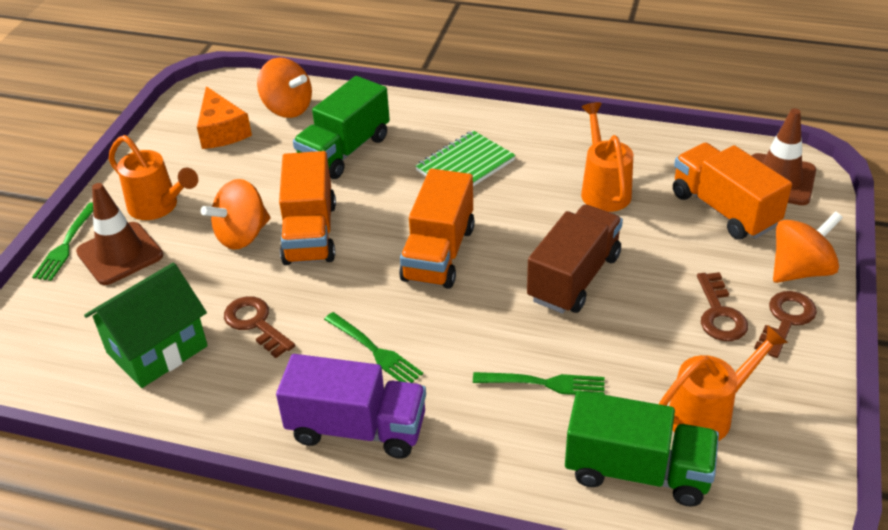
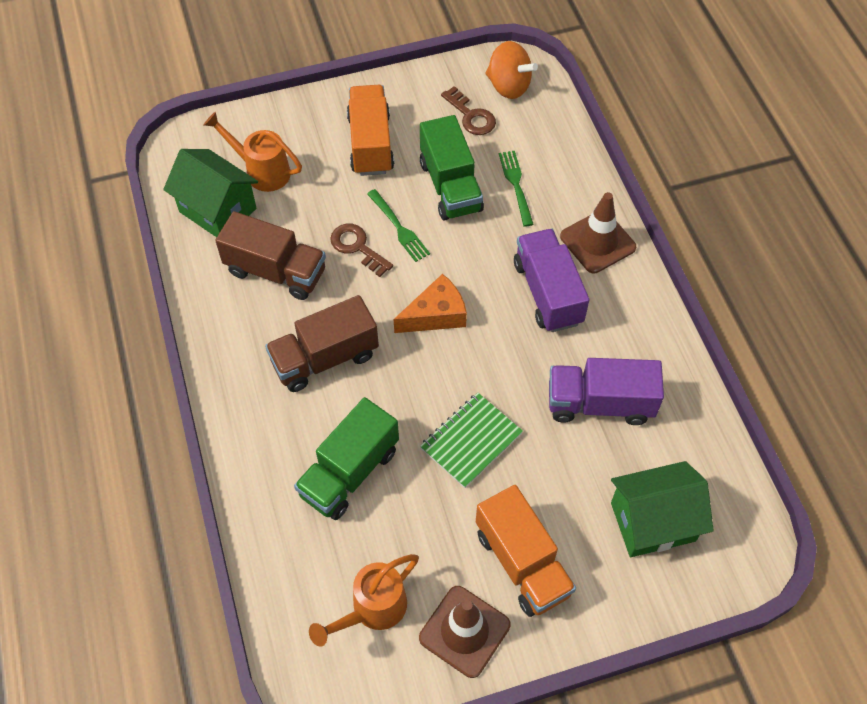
brown key: [224,296,295,358] [697,272,748,341] [754,291,817,358] = 3 -> [330,224,393,277] [441,86,496,135] = 2
brown truck: [527,204,623,313] = 1 -> [215,211,326,300] [265,295,379,392] = 2
green fork: [32,202,93,281] [324,312,423,383] [473,372,604,395] = 3 -> [367,189,430,262] [499,151,534,227] = 2
green house: [84,263,208,388] = 1 -> [163,149,258,237] [611,461,714,557] = 2
orange spinning top: [201,179,270,250] [257,58,312,118] [773,211,843,283] = 3 -> [486,41,538,99] = 1
orange truck: [279,151,336,265] [399,169,475,289] [673,143,792,240] = 3 -> [347,85,394,176] [476,485,576,617] = 2
orange watering can: [109,135,198,220] [581,102,633,212] [659,325,788,441] = 3 -> [204,112,302,192] [309,554,419,646] = 2
purple truck: [276,354,426,459] = 1 -> [514,229,589,332] [549,358,664,425] = 2

